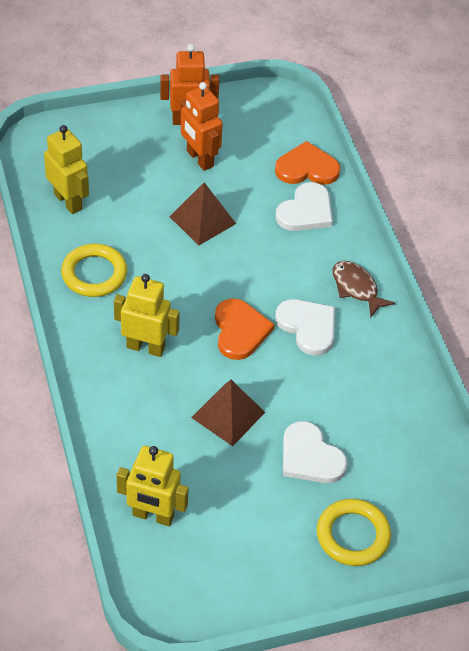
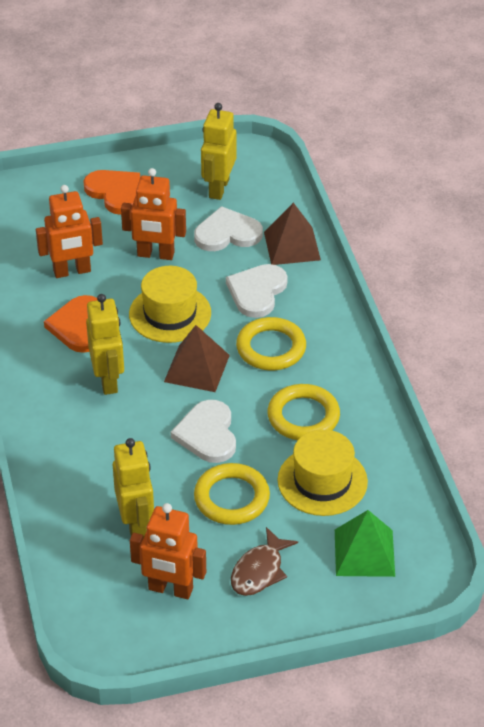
green pyramid: none = 0 -> [335,510,395,577] = 1
orange robot: [160,44,219,125] [180,82,223,171] = 2 -> [36,185,103,278] [121,168,186,260] [130,503,206,599] = 3
yellow hat: none = 0 -> [129,266,211,343] [278,429,368,516] = 2
yellow ring: [61,244,127,297] [317,499,391,566] = 2 -> [194,463,270,525] [236,317,306,370] [267,384,340,440] = 3

